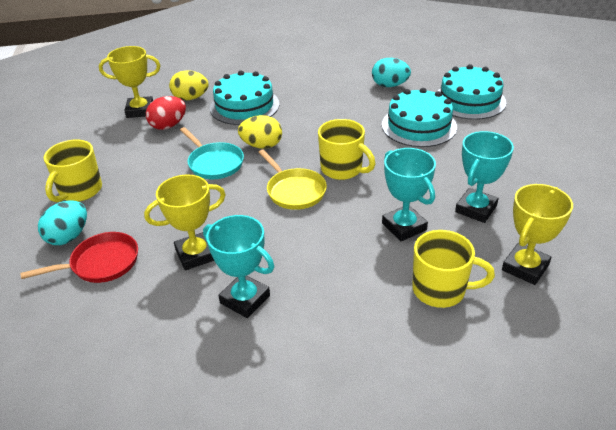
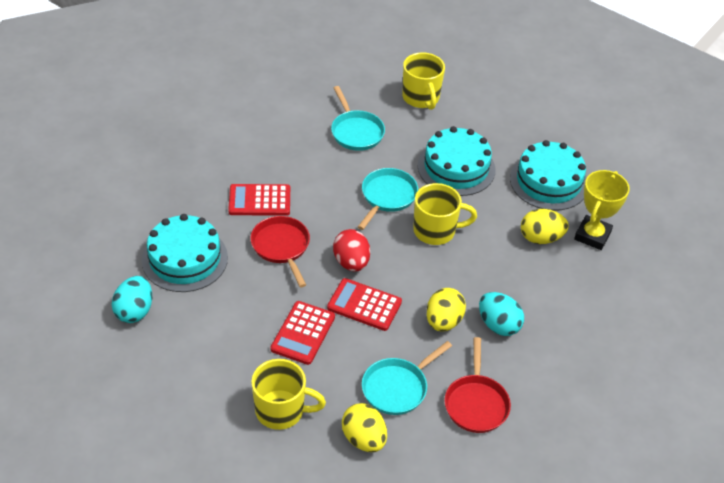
red calculator: none = 0 -> [228,184,290,216] [270,301,335,365] [327,278,402,331] = 3
red pan: [20,232,138,283] = 1 -> [250,216,310,287] [444,337,511,433] = 2
turquoise pan: [180,127,244,179] = 1 -> [331,86,385,151] [358,168,418,230] [362,341,452,415] = 3
turquoise trophy: [203,215,274,318] [382,148,436,241] [455,131,514,223] = 3 -> none = 0
yellow egg: [169,70,209,100] [238,115,282,149] = 2 -> [342,403,387,452] [426,288,466,331] [521,209,569,244] = 3
yellow pan: [258,150,327,210] = 1 -> none = 0
yellow trophy: [99,46,161,118] [144,174,226,270] [502,184,573,285] = 3 -> [574,170,630,250] = 1

